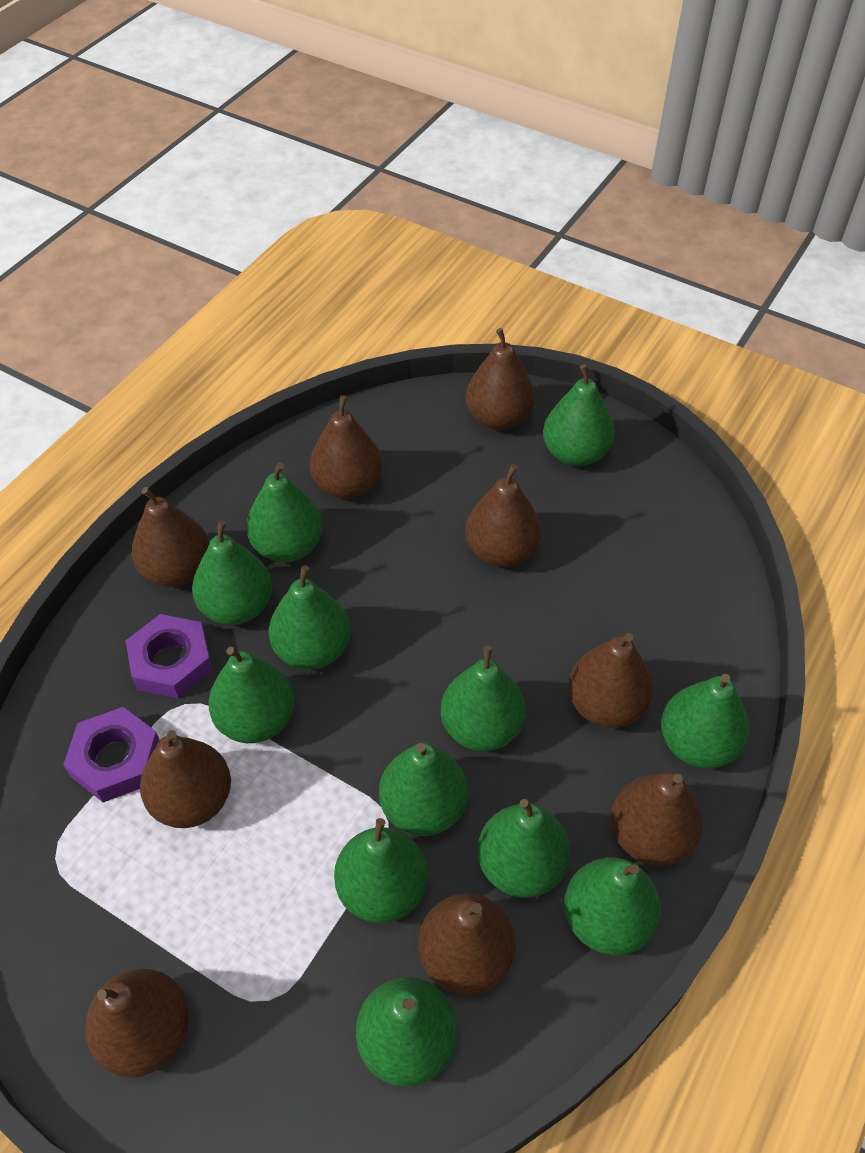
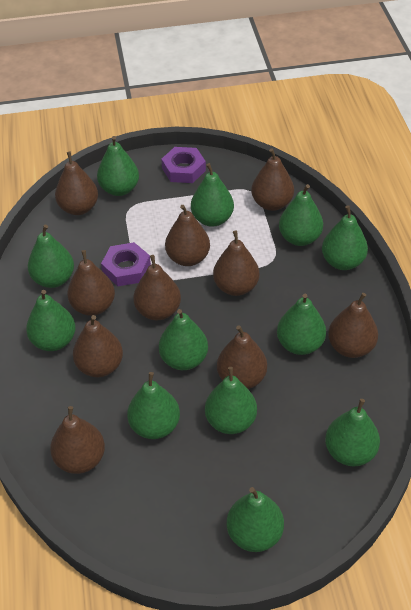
brown pear: [85,969,190,1078] [132,487,209,587] [140,730,231,828] [310,395,382,499] [418,893,516,995] [465,464,541,567] [466,328,535,430] [568,633,653,728] [610,772,703,866] = 9 -> [50,406,105,474] [55,152,98,215] [67,250,115,316] [73,315,123,377] [133,255,181,320] [165,205,210,266] [213,230,259,296] [217,325,267,389] [251,148,294,211] [328,293,378,358] = 10

